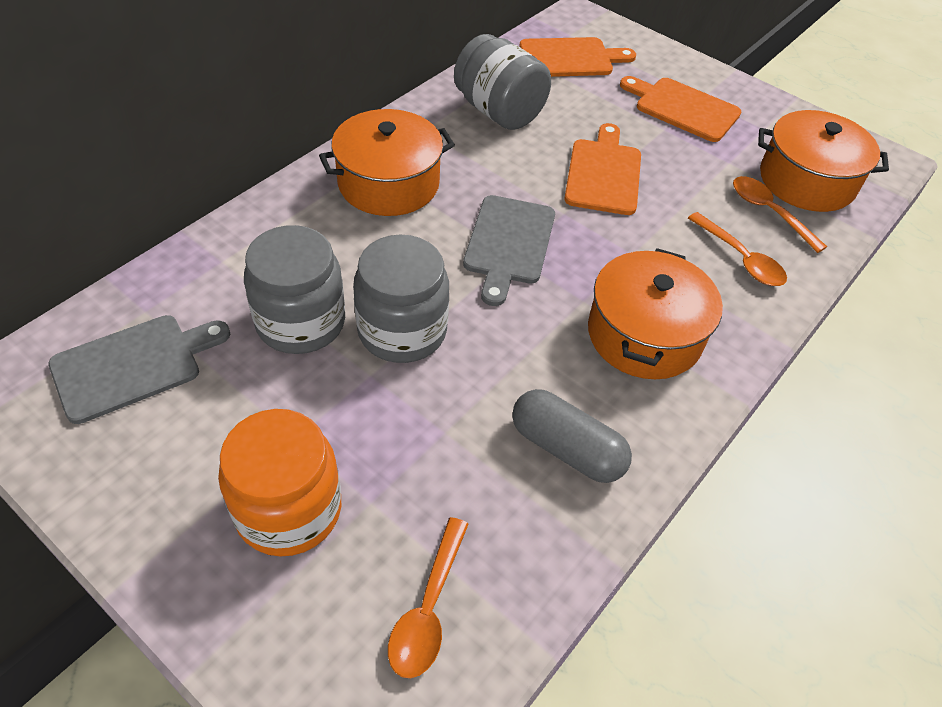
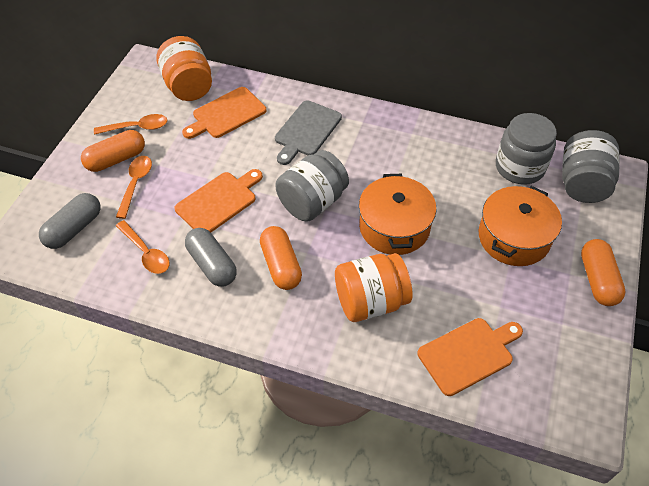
grey capsule: [512,389,632,483] = 1 -> [39,193,100,249] [185,228,237,287] = 2
grey cutting board: [48,315,230,424] [463,195,555,306] = 2 -> [275,100,342,165] = 1
orange capsule: none = 0 -> [81,130,145,172] [260,226,302,290] [581,239,626,306] = 3
orange jar: [218,409,341,557] = 1 -> [157,36,212,101] [335,253,412,322] = 2
orange pot: [319,109,455,216] [588,248,723,379] [758,110,889,212] = 3 -> [359,174,436,255] [479,186,562,266] = 2

